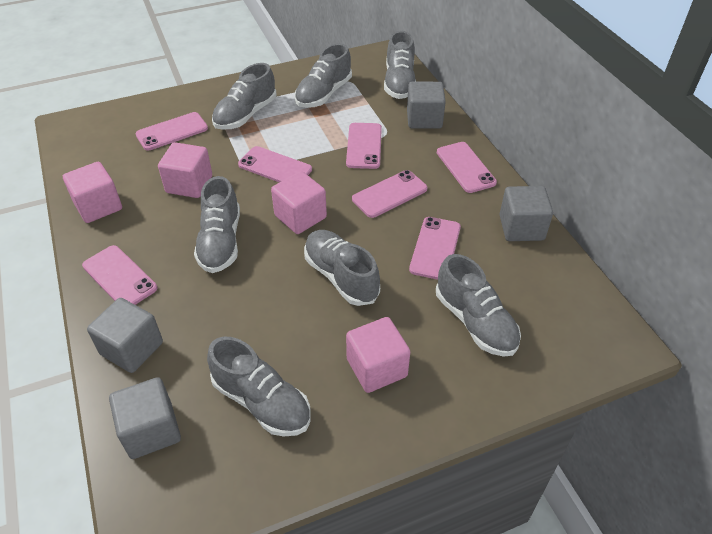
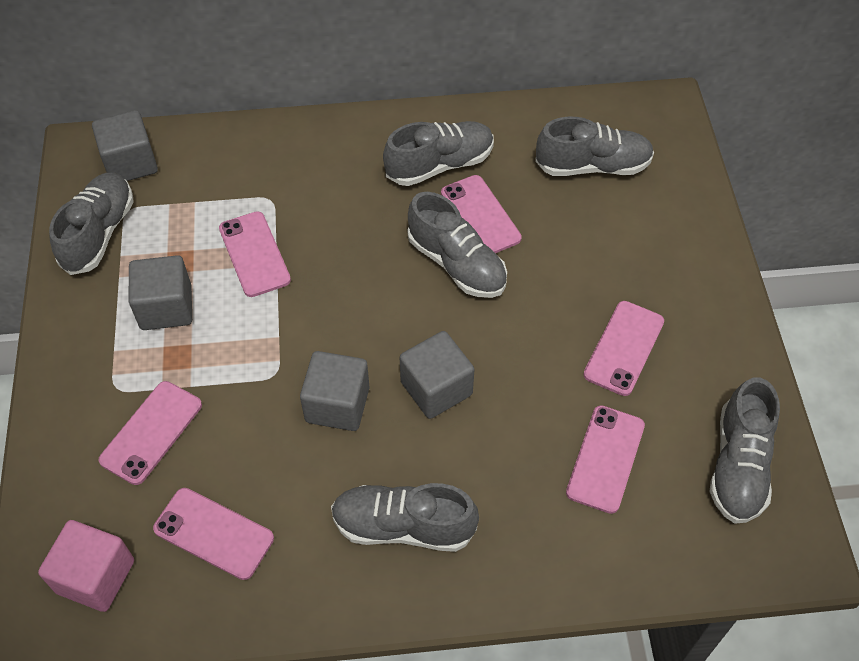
grey shoe: [194,176,240,273] [207,337,311,436] [212,63,277,130] [294,43,352,108] [304,230,380,306] [384,31,416,99] [436,254,521,357] = 7 -> [49,173,134,275] [331,483,479,552] [383,121,494,186] [408,192,507,298] [535,117,654,176] [709,377,780,524] = 6
pink cube: [63,162,122,223] [158,142,212,198] [271,171,327,234] [346,317,410,393] = 4 -> [38,520,134,612] = 1
pink phone: [82,245,157,305] [135,112,208,151] [238,146,312,182] [346,123,382,169] [352,170,428,218] [409,217,461,280] [437,142,497,193] = 7 -> [98,381,202,485] [153,488,274,580] [219,211,291,297] [441,175,522,253] [566,406,645,514] [583,301,664,396] = 6

